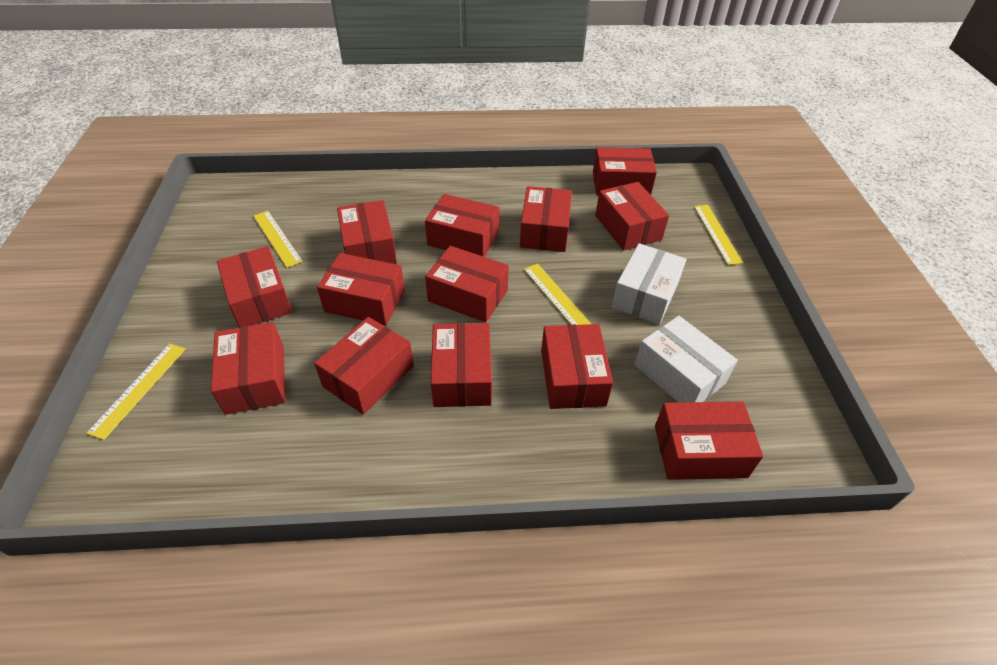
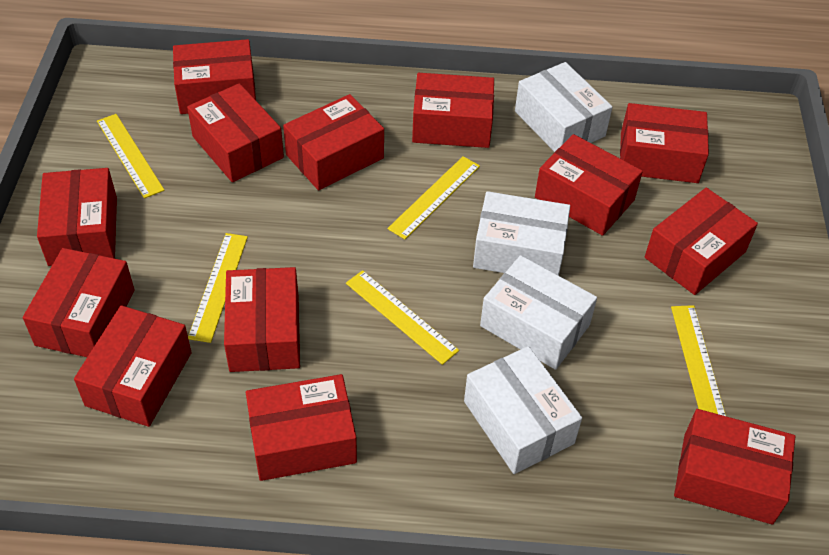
white box: [611,243,686,325] [634,316,738,403] = 2 -> [464,346,582,474] [473,191,570,276] [480,255,597,370] [515,62,612,152] = 4
yellow ruler: [86,344,186,440] [253,211,303,268] [524,263,591,325] [694,205,743,265] = 4 -> [97,114,165,199] [188,233,248,343] [346,270,459,365] [387,156,480,239] [671,305,726,416] = 5

